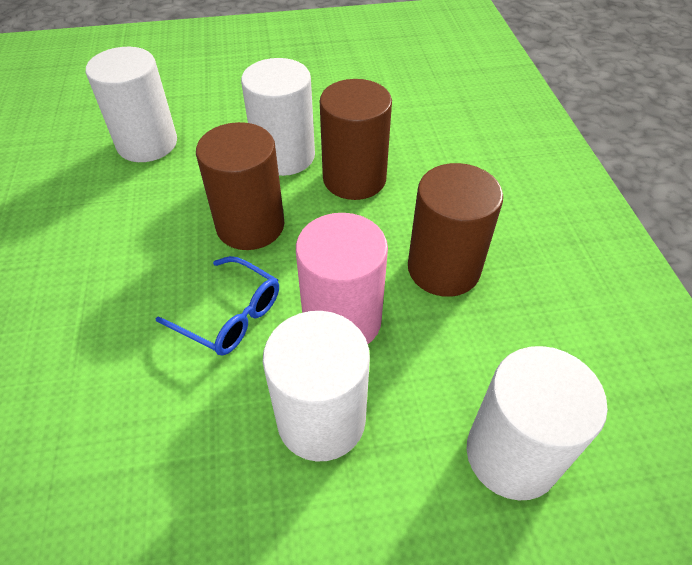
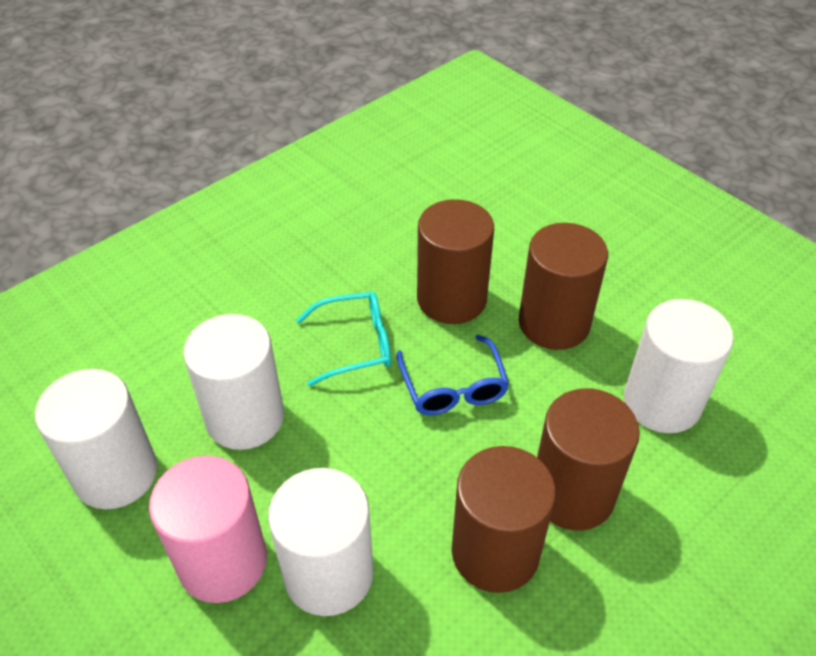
brown cylinder: [196,122,284,250] [320,79,392,200] [408,163,503,297] = 3 -> [417,199,494,324] [452,446,556,593] [519,223,608,350] [537,388,640,530] = 4
turquoise glasses: none = 0 -> [296,292,391,386] = 1

